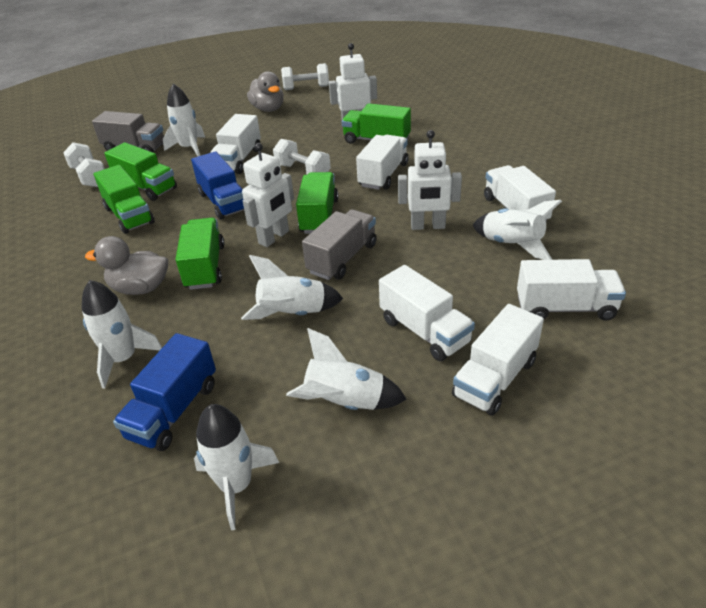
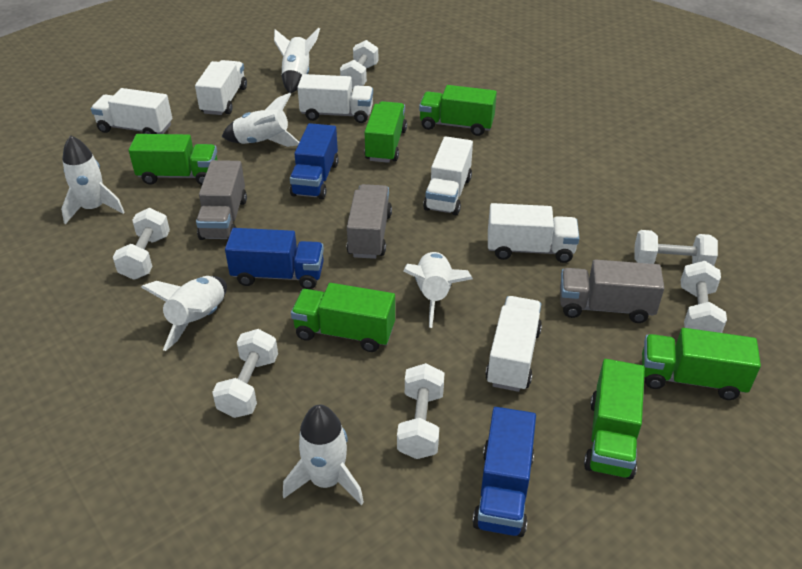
blue truck: [113,333,216,451] [191,151,244,220] = 2 -> [225,228,324,289] [290,123,339,199] [473,407,536,537] = 3
green truck: [94,165,155,234] [104,142,177,201] [176,218,224,290] [296,172,338,234] [342,103,411,144] = 5 -> [129,134,217,185] [291,283,395,352] [364,101,407,163] [419,85,497,136] [584,359,645,479] [642,328,761,400] = 6
grey duck: [85,236,168,295] [247,71,283,112] = 2 -> none = 0
grey truck: [92,111,164,152] [302,209,377,280] = 2 -> [196,160,247,240] [347,184,392,259] [560,259,664,323] = 3
white dumbbell: [63,142,105,187] [273,139,331,175] [281,63,329,90] = 3 -> [113,208,170,280] [212,329,278,418] [340,40,379,89] [397,363,444,459] [634,230,718,266] [681,261,727,333] = 6
white robot: [242,143,294,247] [329,43,377,120] [398,130,462,230] = 3 -> none = 0

